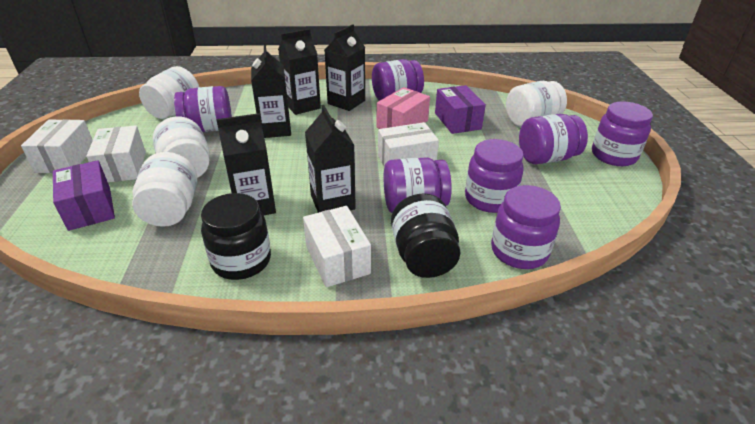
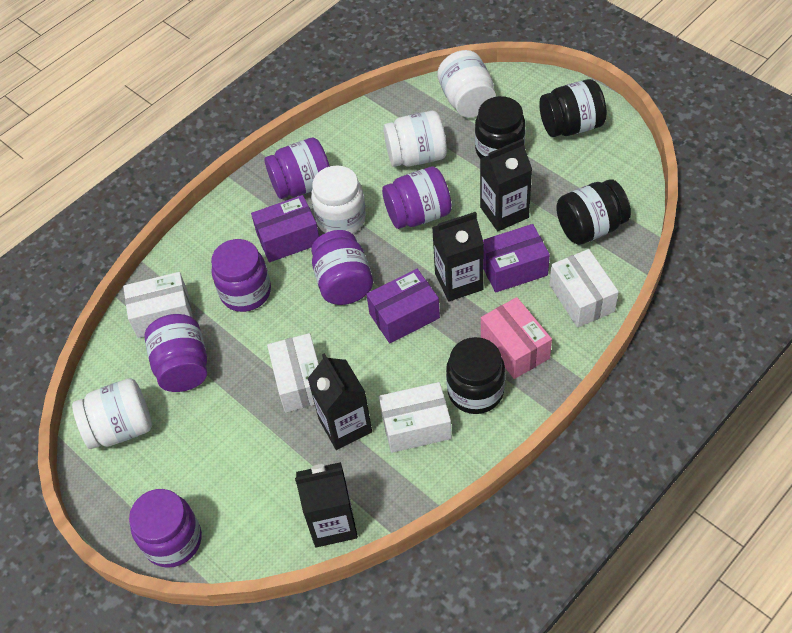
black carton: [216,113,276,215] [251,45,291,138] [278,29,321,115] [305,105,356,213] [325,24,365,111] = 5 -> [295,462,358,548] [307,353,372,450] [432,212,484,302] [480,139,532,231] = 4
black jar: [201,193,271,280] [391,193,461,278] = 2 -> [446,337,505,414] [475,96,525,159] [539,79,607,137] [556,179,631,245] = 4
purple box: [53,160,115,231] [435,85,486,134] = 2 -> [251,195,319,262] [366,269,440,343] [483,224,550,293] = 3
purple jar: [174,86,232,132] [372,59,424,101] [384,157,452,213] [465,139,524,213] [491,185,561,269] [519,114,588,164] [592,101,653,166] = 7 -> [129,489,202,568] [145,314,207,392] [211,239,271,312] [265,137,330,199] [311,230,373,305] [382,166,452,229] = 6

